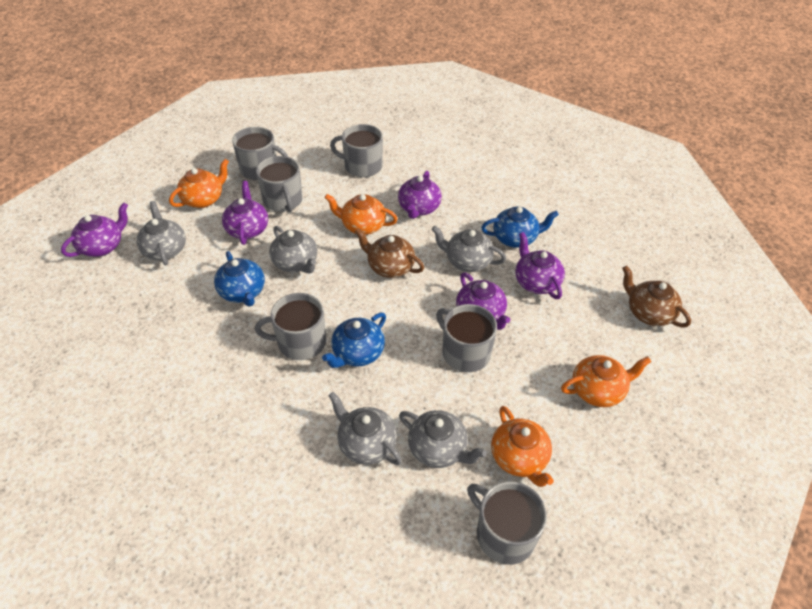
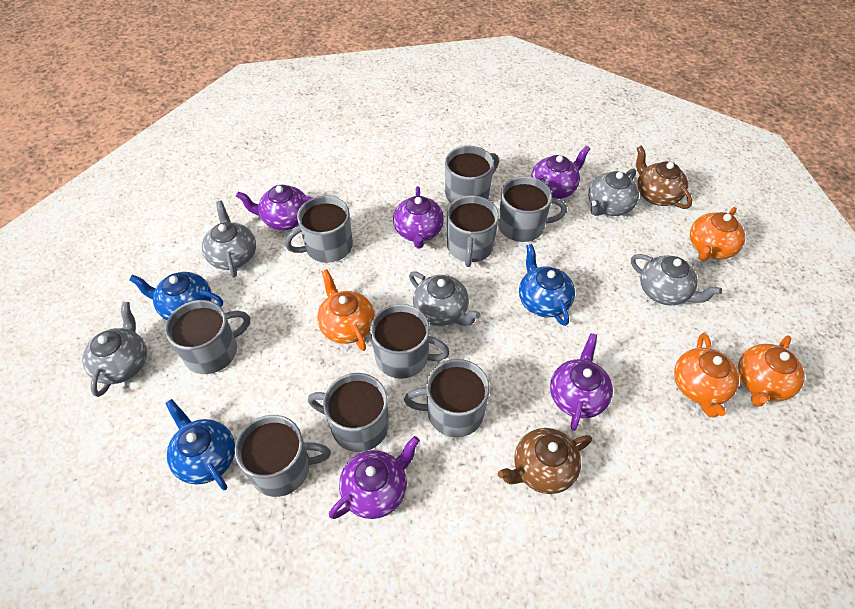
grey mug: [232,127,288,180] [255,293,326,360] [256,156,303,212] [330,124,383,177] [436,304,497,372] [467,481,547,565] = 6 -> [165,300,250,374] [235,415,331,497] [285,196,353,263] [308,373,389,452] [370,304,450,379] [404,359,490,437] [445,146,499,203] [447,196,499,267] [498,176,567,242] = 9

